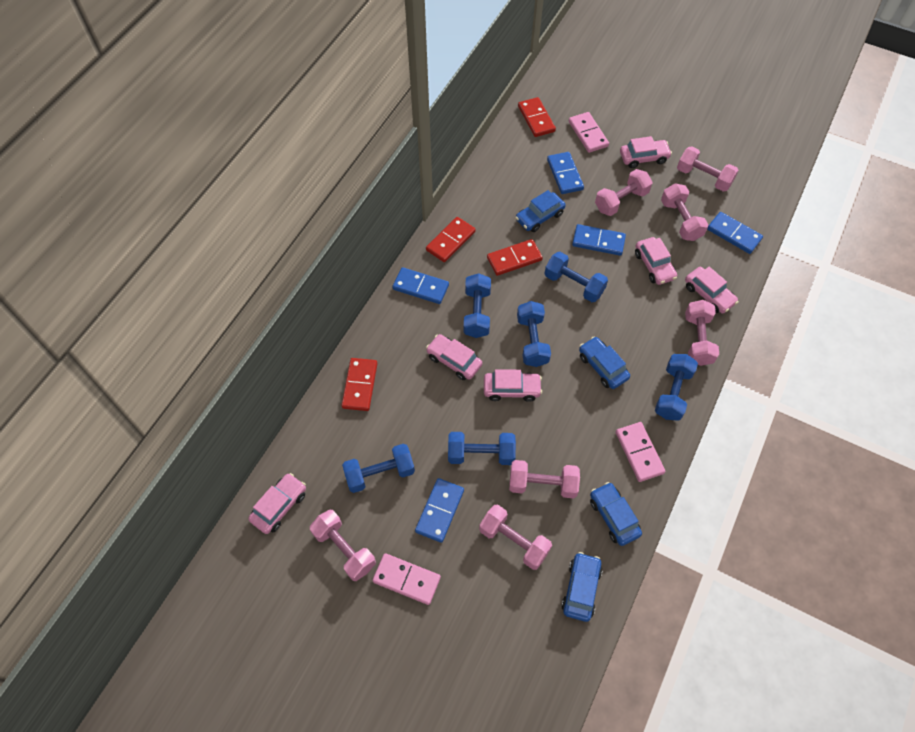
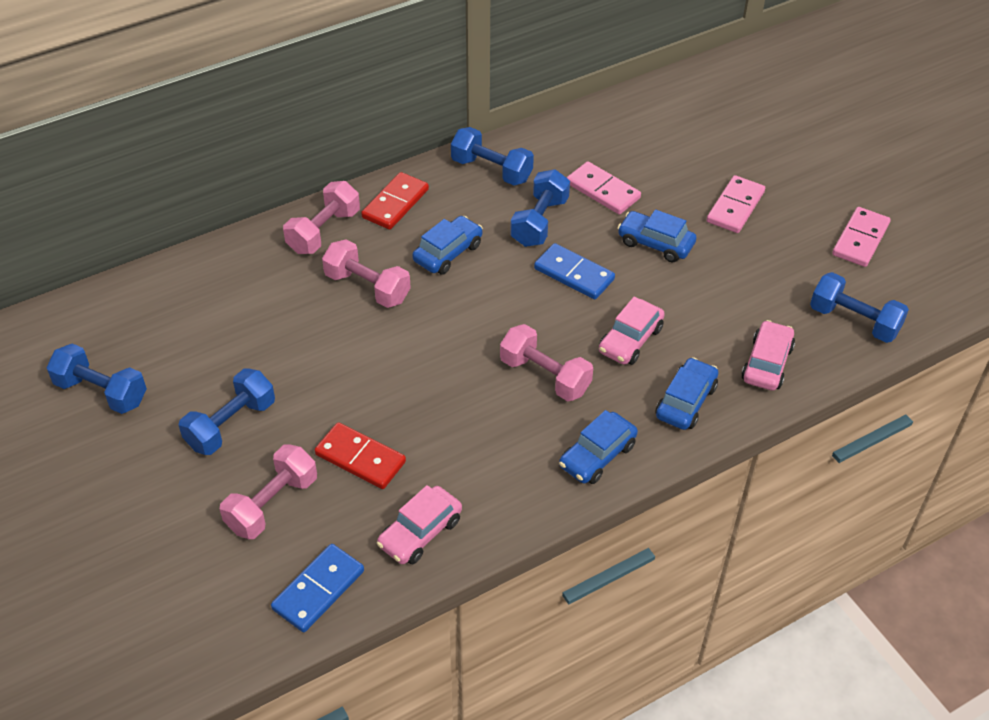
blue domino: [393,267,449,304] [415,478,464,543] [547,152,584,194] [572,224,626,256] [707,212,763,254] = 5 -> [271,544,364,632] [534,243,615,300] = 2
blue dumbbell: [342,444,415,493] [448,432,516,465] [464,273,491,338] [517,301,551,367] [544,252,608,302] [655,354,698,421] = 6 -> [46,343,147,414] [179,368,275,455] [451,127,534,186] [510,169,570,247] [810,272,909,343] = 5
pink car: [248,473,306,534] [426,334,482,380] [484,369,542,402] [620,136,672,168] [635,237,677,285] [685,267,738,313] = 6 -> [377,485,462,564] [599,297,665,365] [741,320,795,391] = 3
pink dumbbell: [310,510,376,581] [479,505,552,570] [509,460,580,499] [595,169,653,216] [661,183,708,241] [677,146,739,192] [685,300,719,366] = 7 -> [220,444,317,539] [283,181,360,254] [322,239,411,308] [500,324,593,401] = 4
red domino: [342,358,377,411] [426,217,476,262] [487,239,543,276] [518,97,556,137] = 4 -> [315,422,406,489] [361,172,429,230] = 2

